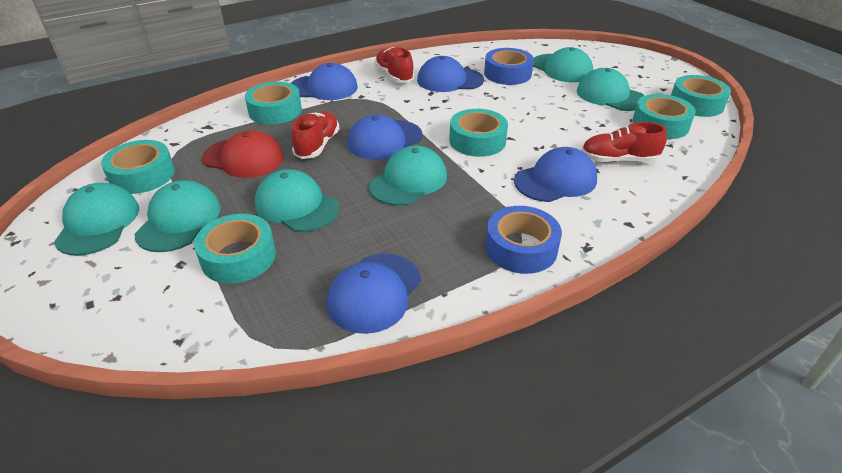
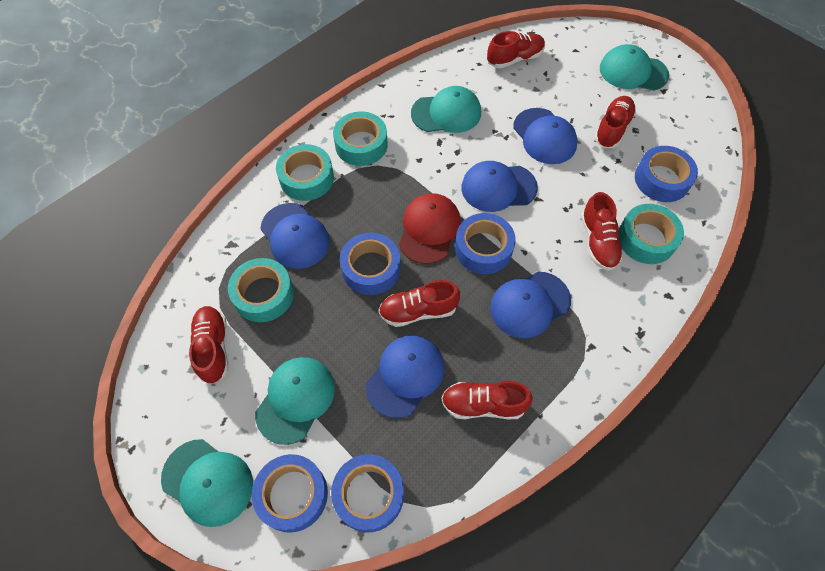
blue tape: [484,48,534,85] [485,206,562,274] = 2 -> [252,454,328,533] [331,454,404,532] [340,233,400,295] [455,213,516,274] [635,146,698,202] = 5
red shoe: [291,111,340,159] [374,47,414,83] [581,122,667,163] = 3 -> [189,306,229,384] [379,280,460,327] [441,381,533,419] [487,31,545,69] [581,192,624,271] [594,96,636,148] = 6
turquoise cap: [54,183,139,256] [134,180,221,252] [255,169,339,232] [369,146,447,206] [533,47,593,82] [577,68,645,111] = 6 -> [161,439,253,527] [255,357,335,445] [411,86,481,133] [600,44,669,91] = 4
turquoise tape: [101,140,175,194] [194,214,276,283] [245,81,302,124] [449,109,508,157] [632,94,696,139] [671,75,731,117] = 6 -> [228,258,294,322] [276,144,334,201] [333,111,388,166] [619,204,684,264] = 4

